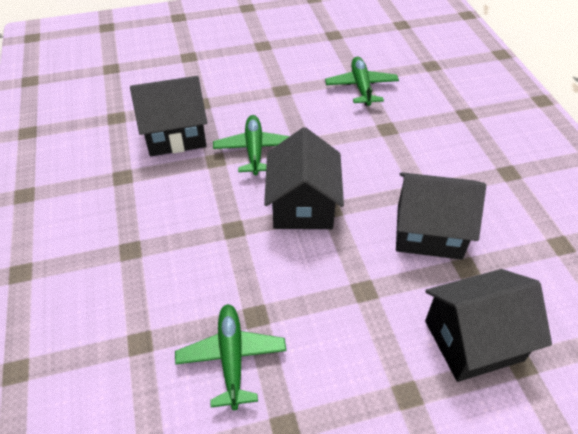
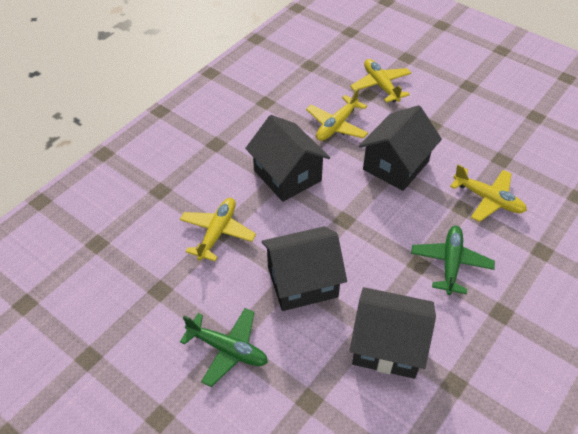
green plane: [175,304,286,410] [213,115,290,175] [325,57,399,106] = 3 -> [180,308,268,387] [411,226,495,295] = 2
yellow plane: none = 0 -> [180,198,256,261] [306,88,368,141] [350,59,411,103] [450,164,527,222] = 4

